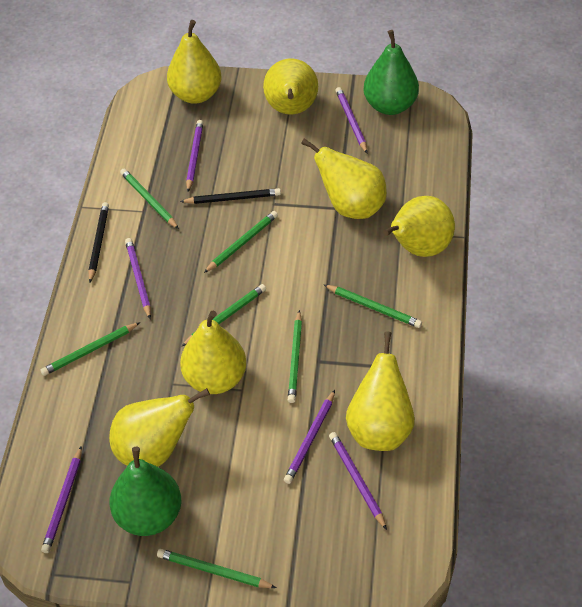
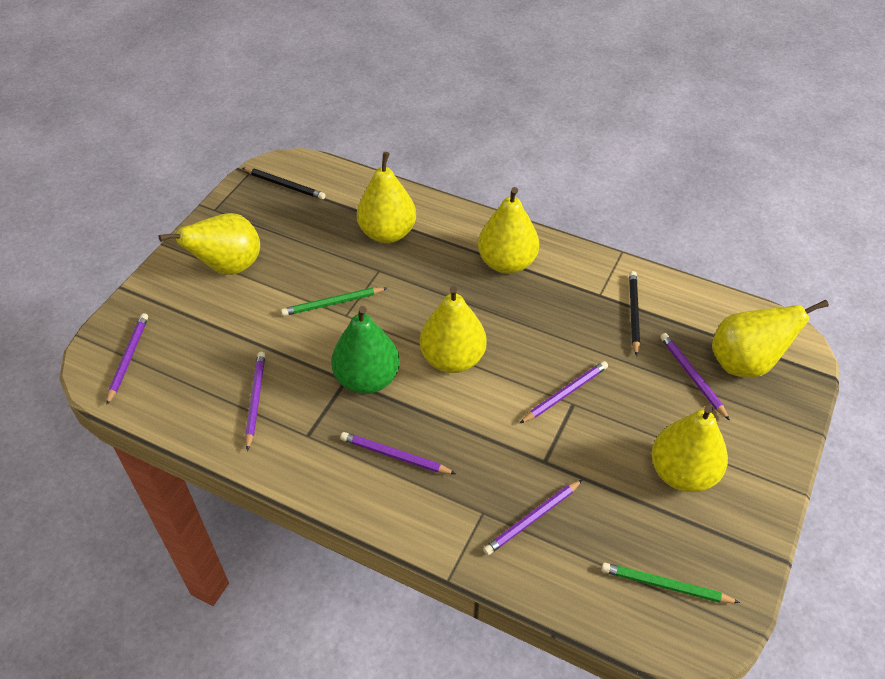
green pear: [110,447,181,536] [363,30,419,115] = 2 -> [331,306,400,394] = 1
green pencil: [40,322,140,376] [120,169,179,229] [157,549,276,588] [181,284,266,347] [204,211,278,273] [288,310,302,403] [324,285,422,328] = 7 -> [281,287,387,316] [601,563,740,603] = 2
yellow pear: [109,388,210,467] [167,20,222,104] [180,311,246,394] [263,59,318,114] [301,138,387,219] [346,332,415,451] [383,196,455,257] = 7 -> [159,213,260,275] [357,152,416,243] [420,286,487,373] [478,187,539,274] [652,405,728,492] [712,300,829,378] = 6

